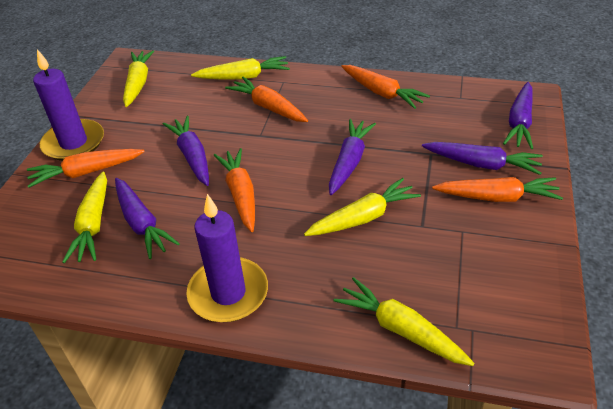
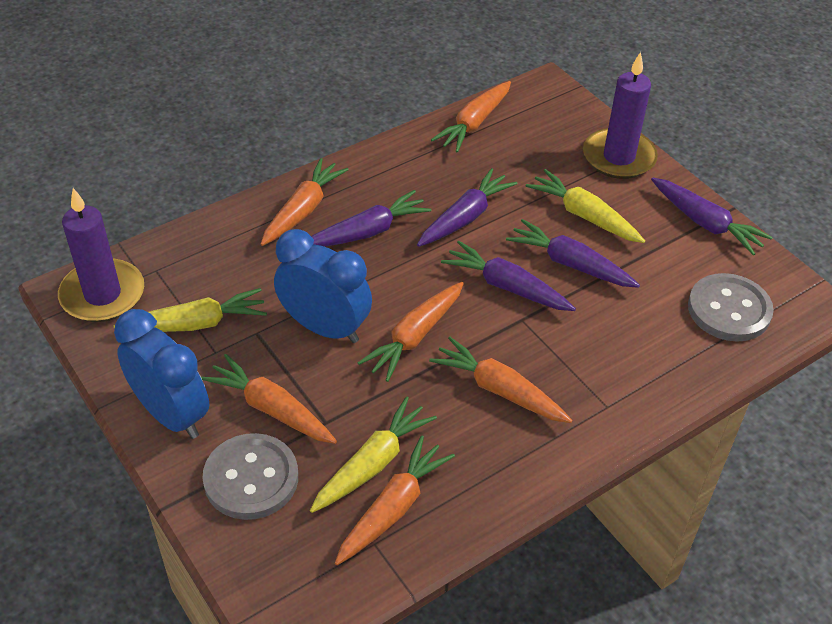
blue clock: none = 0 -> [114,309,209,439] [274,229,372,343] = 2
grey button: none = 0 -> [203,433,298,520] [688,273,774,342] = 2
orange carrot: [27,149,144,188] [214,148,255,232] [225,76,308,122] [341,65,430,109] [432,177,563,202] = 5 -> [201,354,337,444] [260,158,349,246] [335,435,455,565] [358,282,464,382] [429,336,572,423] [431,81,511,153] = 6
yellow carrot: [62,171,107,264] [123,50,154,107] [191,56,290,80] [304,178,421,236] [334,277,475,366] = 5 -> [114,288,267,332] [310,396,437,513] [526,169,645,243] = 3

